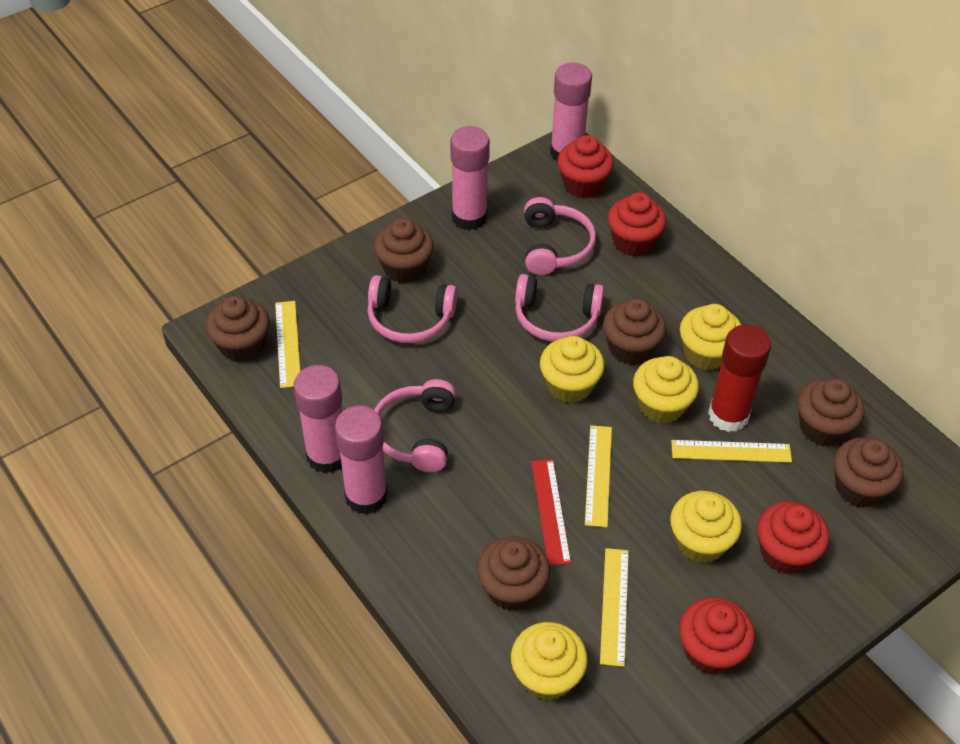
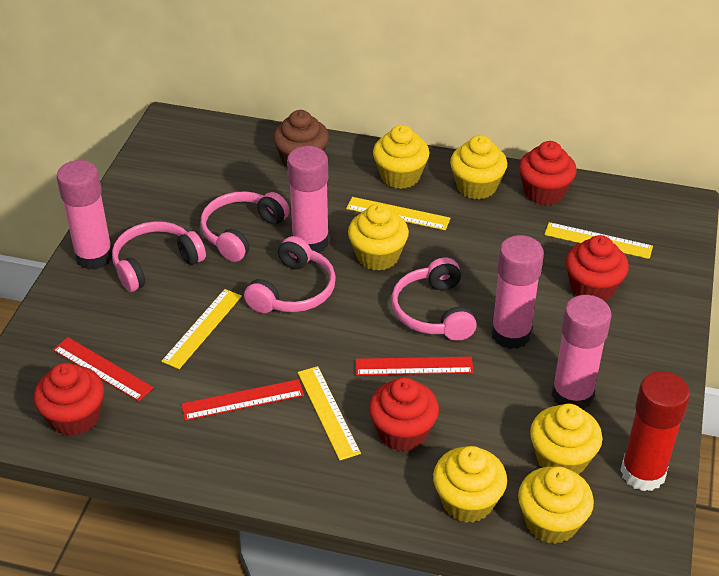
brown cupcake: [206,296,270,362] [374,218,434,283] [477,536,550,611] [603,298,666,365] [797,378,864,446] [834,437,904,508] = 6 -> [273,110,329,169] = 1
red ruler: [531,459,571,566] = 1 -> [53,337,154,402] [181,379,304,421] [355,356,474,376] = 3
yellow cupcake: [511,622,588,701] [540,336,605,403] [633,356,699,424] [670,491,742,563] [680,304,741,370] = 5 -> [348,203,409,271] [373,125,429,189] [433,446,507,523] [450,135,507,199] [518,466,594,544] [530,404,602,474] = 6

